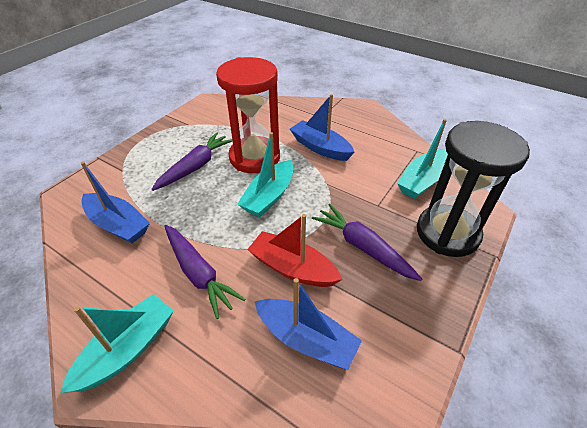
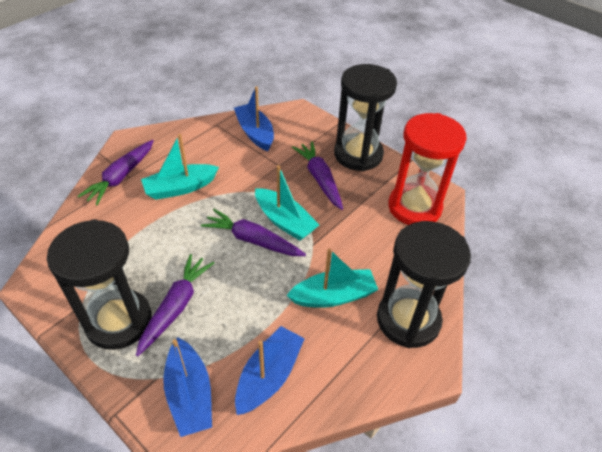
black hourglass: [417,121,530,257] = 1 -> [47,219,152,350] [334,64,397,171] [377,221,471,348] = 3
purple carrot: [151,132,232,191] [164,225,245,319] [312,204,422,281] = 3 -> [78,140,154,205] [136,254,214,357] [201,209,306,256] [292,141,343,210] = 4
red boat: [247,214,343,287] = 1 -> none = 0

